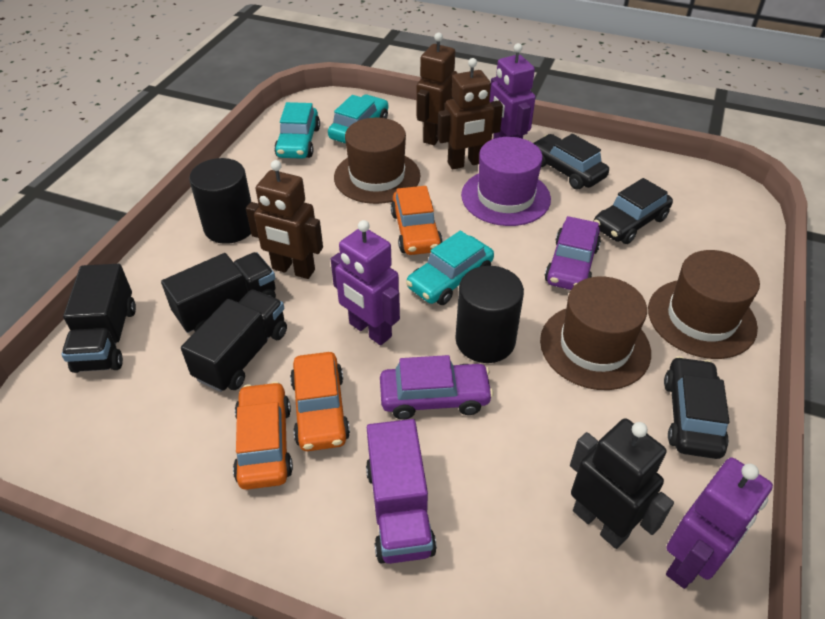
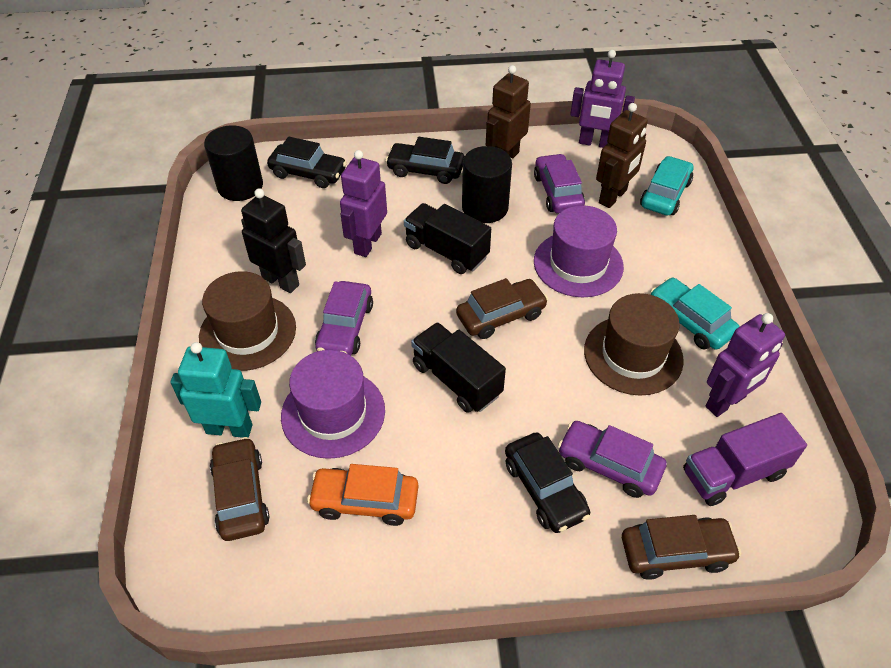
black truck: [62,264,136,373] [161,252,276,333] [181,289,287,392] = 3 -> [404,203,491,274] [411,322,506,413] = 2
brown car: none = 0 -> [210,437,270,541] [456,278,548,339] [622,515,741,579] = 3
brown hat: [334,117,420,204] [540,276,651,390] [648,250,760,359] = 3 -> [199,271,296,371] [584,293,684,396] = 2
brown robot: [246,160,323,279] [416,32,457,145] [437,58,503,169] = 3 -> [486,65,531,158] [596,103,648,208] = 2
orange car: [233,381,293,490] [290,352,350,451] [391,186,443,255] = 3 -> [307,464,418,526] = 1
purple car: [380,355,494,420] [545,216,601,290] = 2 -> [315,281,373,356] [534,154,585,214] [558,421,666,498] = 3
purple hat: [461,137,551,226] = 1 -> [281,350,385,459] [534,205,624,297] = 2
turquoise car: [274,102,320,159] [328,95,388,144] [406,231,494,305] = 3 -> [640,156,693,216] [650,277,740,350] = 2
turquoise robot: none = 0 -> [170,342,261,438] = 1

